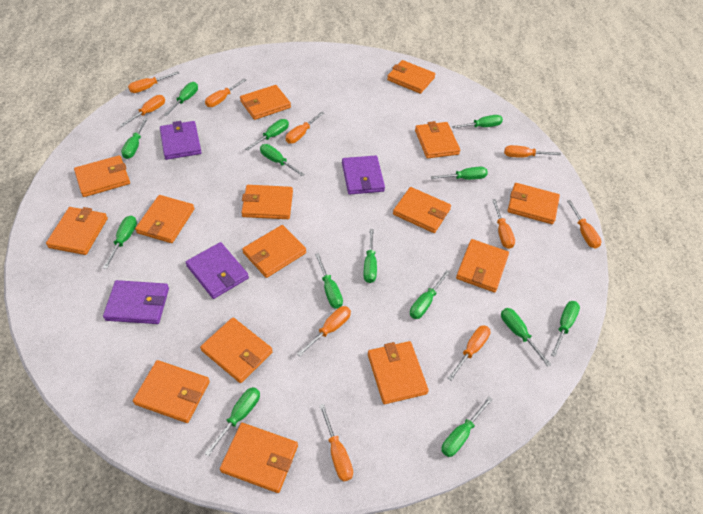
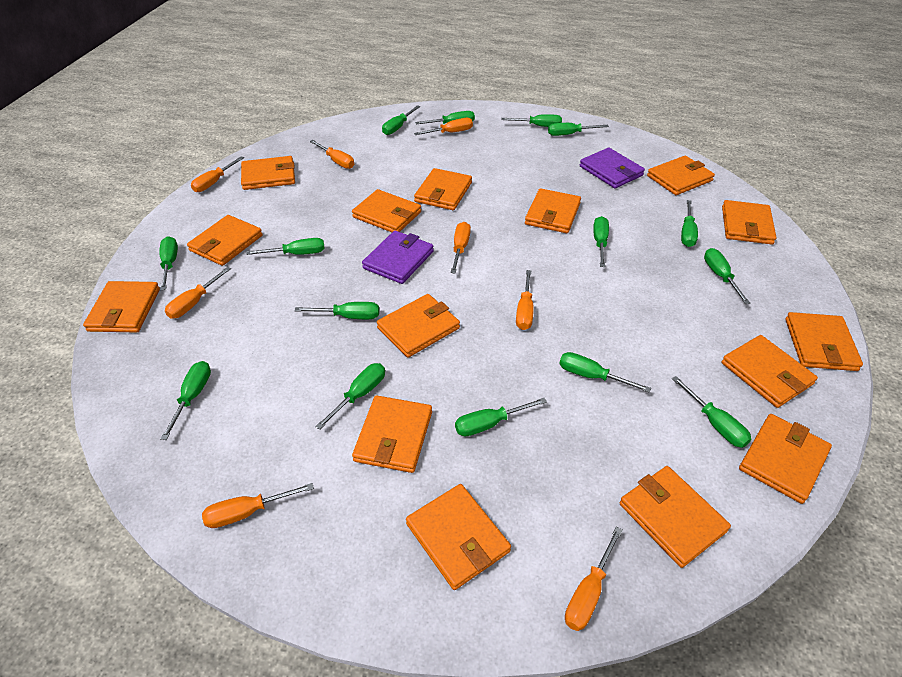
green screwdriver: [103,216,137,269] [121,118,148,159] [164,82,198,116] [204,387,260,456] [245,119,289,151] [260,144,305,176] [315,253,343,309] [364,229,377,283] [410,270,450,319] [430,167,488,180] [441,397,493,457] [451,115,503,129] [501,308,551,367] [551,301,580,357] = 14 -> [159,236,178,290] [160,361,211,440] [246,238,325,255] [294,302,379,319] [315,363,385,430] [382,105,420,135] [415,111,475,124] [455,398,547,436] [501,114,562,127] [548,123,609,136] [559,352,651,393] [593,216,609,267] [672,376,751,448] [681,200,698,247] [704,248,750,304] = 15
orange screwdriver: [120,95,165,127] [128,71,179,93] [205,79,246,107] [286,112,324,144] [297,306,351,356] [319,404,353,481] [448,325,491,381] [492,199,515,249] [504,145,561,157] [567,200,601,249] = 10 -> [165,267,231,319] [191,156,244,192] [202,483,314,528] [310,140,354,169] [414,118,473,135] [451,222,471,274] [516,270,534,330] [565,527,623,631] = 8
purple wallet: [103,280,169,324] [160,121,202,160] [186,242,249,299] [342,156,385,195] = 4 -> [362,231,434,284] [580,148,645,188] = 2

